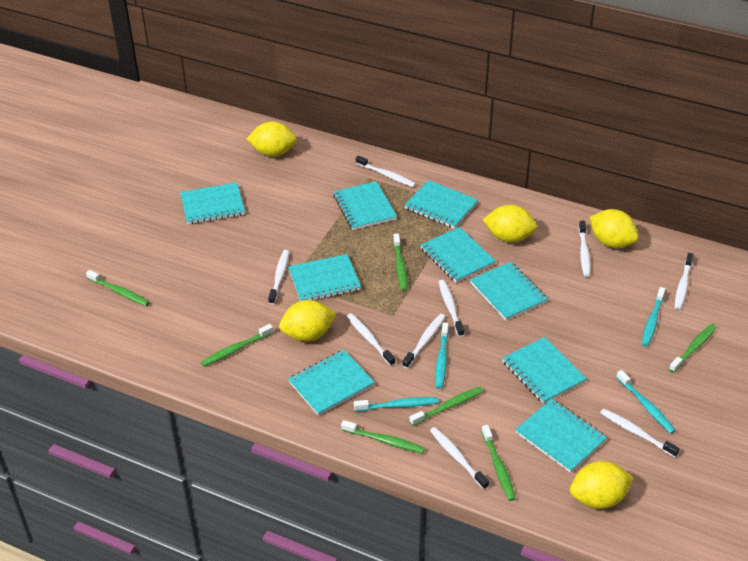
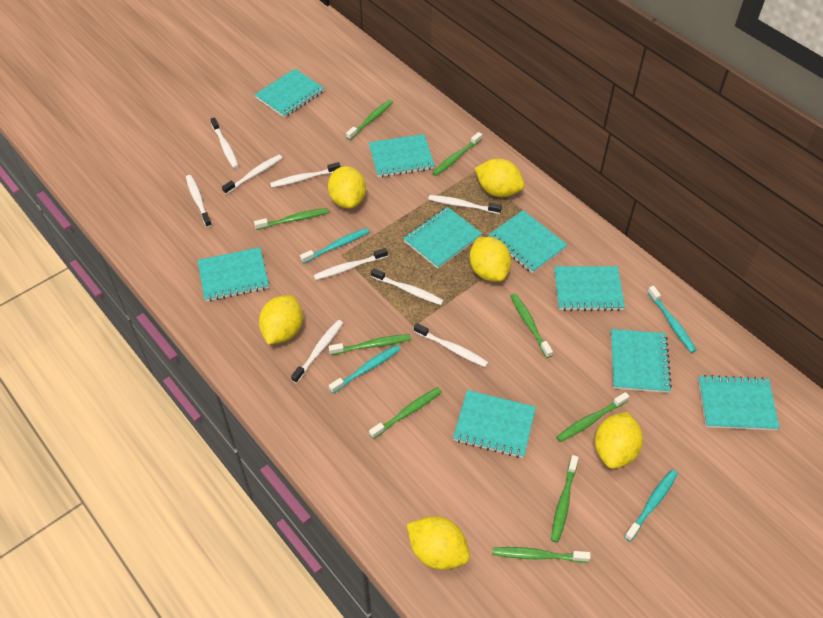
green toothbrush: [86,270,150,306] [201,324,273,367] [341,420,425,454] [393,234,408,291] [409,387,483,426] [481,425,516,501] [669,324,716,373] = 7 -> [254,208,329,230] [329,334,411,355] [346,100,393,140] [369,387,442,439] [432,132,482,176] [493,547,591,563] [511,293,553,358] [551,455,579,543] [556,392,629,442] = 9
yellow lemon: [247,121,297,156] [279,300,337,341] [483,205,537,243] [570,461,634,509] [590,209,639,248] = 5 -> [259,295,303,344] [328,166,366,208] [407,516,470,570] [470,237,511,282] [475,159,525,197] [595,412,643,469] = 6

